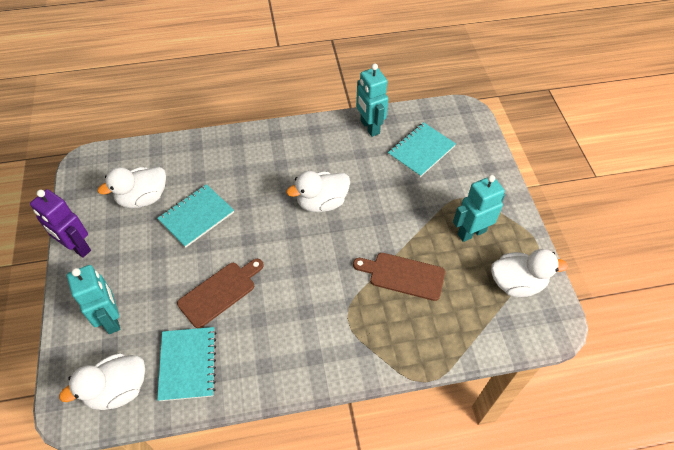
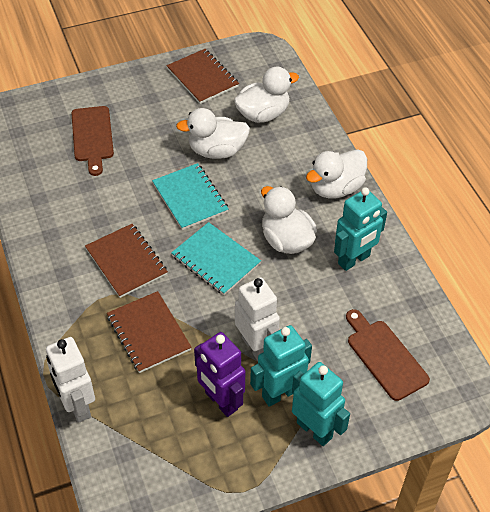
brown notebook: none = 0 -> [85,224,168,298] [107,291,192,373] [167,49,239,104] = 3
turquoise notebook: [157,184,234,248] [157,327,216,401] [388,122,456,177] = 3 -> [152,163,229,230] [171,222,261,295] = 2
white robot: none = 0 -> [46,337,95,423] [235,277,280,361] = 2

